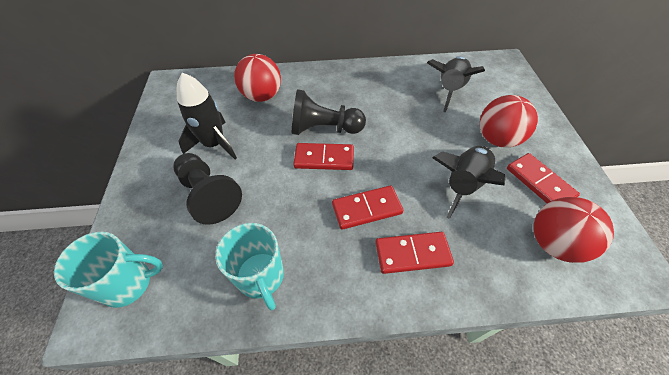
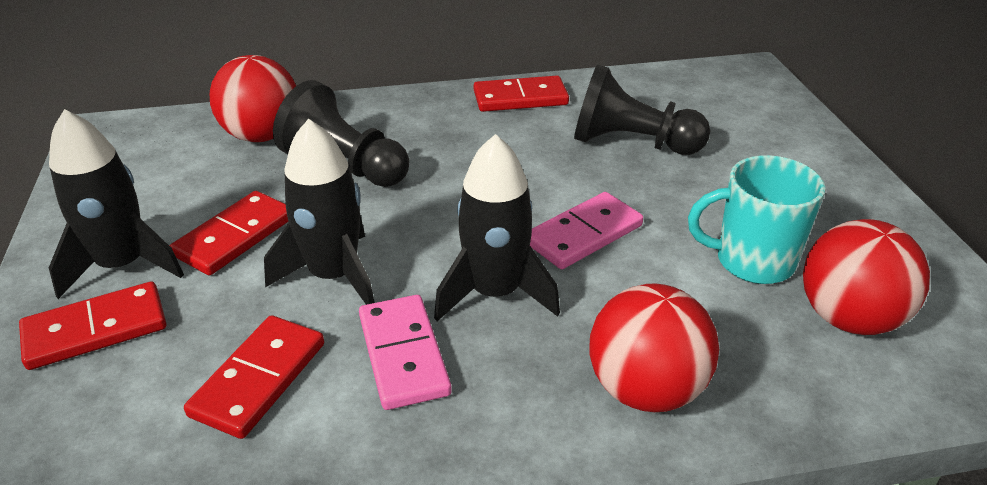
pink domino: none = 0 -> [359,295,452,410] [530,192,643,269] = 2
turquoise mug: [54,232,163,308] [215,223,284,310] = 2 -> [688,155,825,284] = 1

